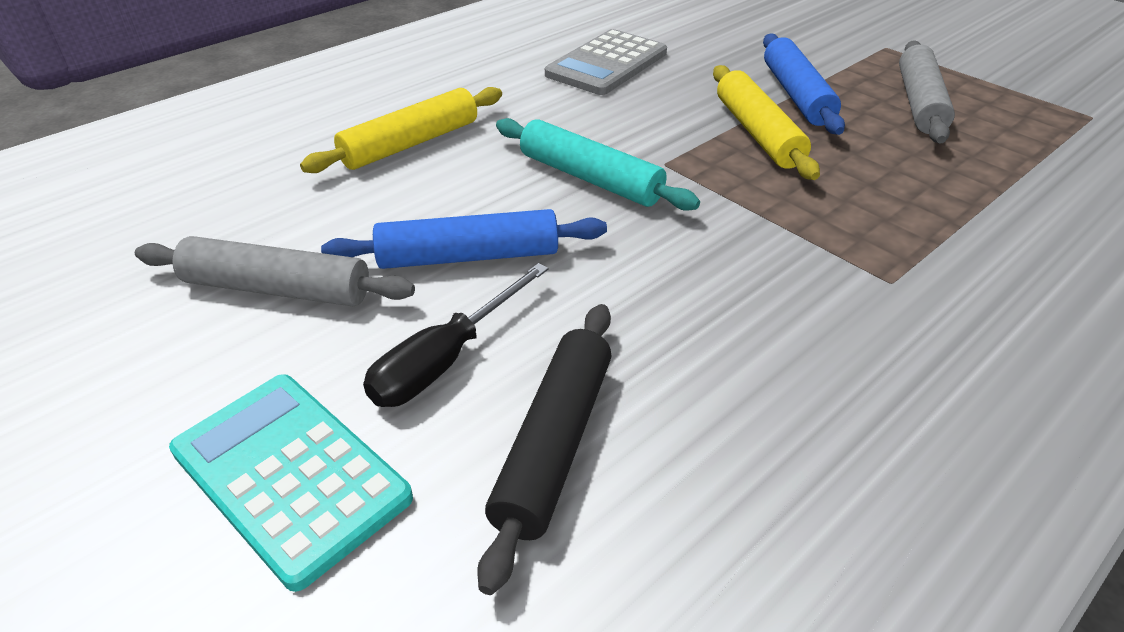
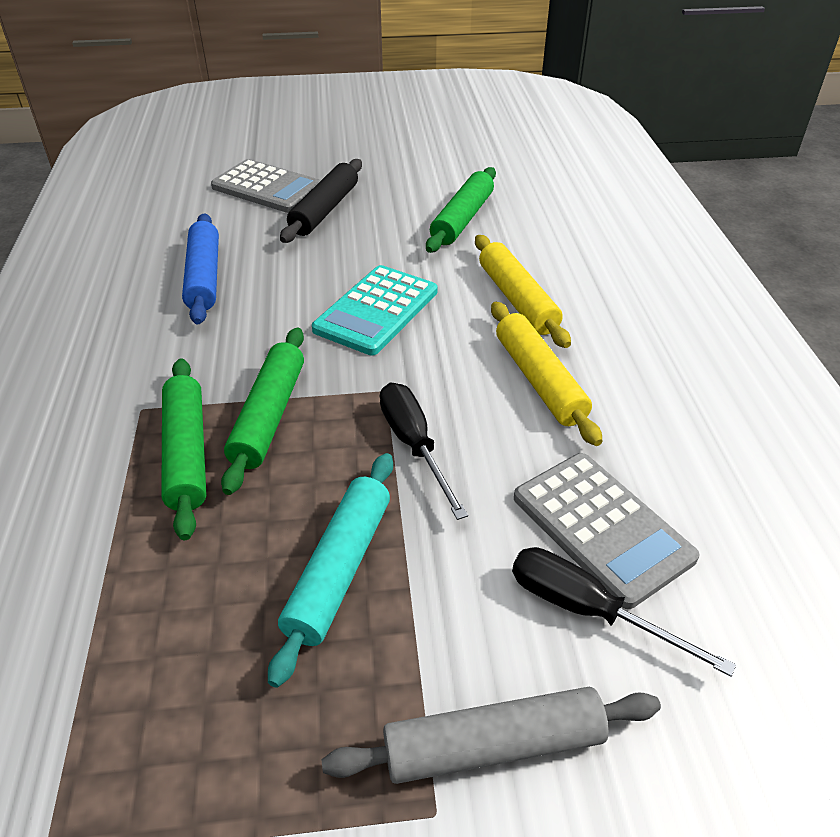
black screwdriver: [363,263,548,407] = 1 -> [380,383,468,520] [512,547,736,677] = 2
blue rolling pin: [321,209,607,269] [763,33,845,135] = 2 -> [182,213,219,324] = 1
green rolling pin: none = 0 -> [161,358,206,540] [221,328,304,495] [426,167,496,253] = 3
grey calculator: [545,29,667,95] = 1 -> [211,159,321,213] [514,453,700,609] = 2
grey rolling pin: [135,236,415,306] [899,40,955,143] = 2 -> [322,687,661,784] = 1

